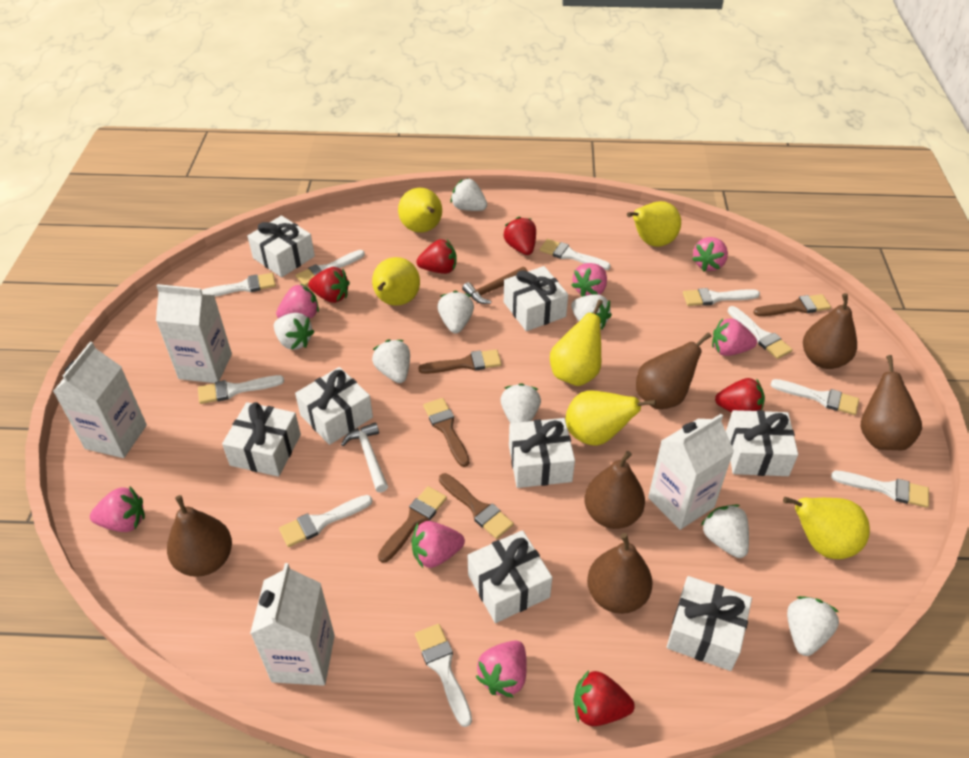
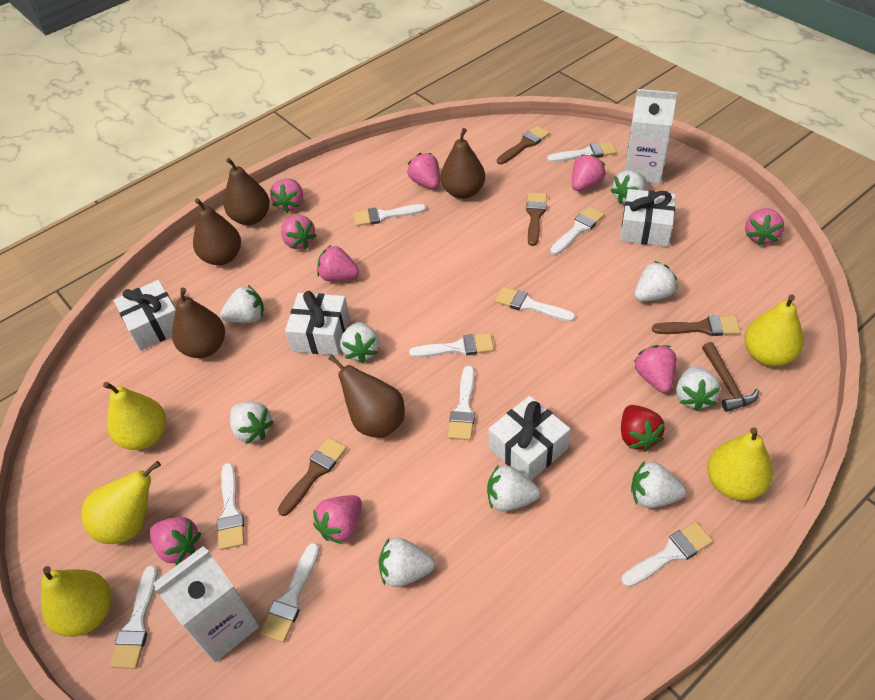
brown brush: [378,486,447,563] [418,349,501,374] [423,398,470,467] [439,473,514,539] [753,294,831,316] = 5 -> [278,438,347,516] [497,126,550,164] [526,193,547,246] [652,315,741,336] = 4
brown pear: [167,495,232,577] [585,451,645,529] [587,533,653,614] [636,332,711,409] [803,293,857,369] [860,355,922,451] = 6 -> [172,288,225,358] [193,198,241,265] [224,158,270,225] [328,355,405,438] [440,128,485,199] = 5
pink strawberry: [90,487,145,532] [276,284,319,319] [411,521,465,568] [476,640,527,698] [571,263,607,297] [692,237,728,272] [712,318,757,356] = 7 -> [149,517,201,565] [270,178,303,213] [281,215,317,249] [313,495,362,544] [317,245,359,281] [407,153,440,189] [572,154,606,191] [634,345,677,393] [745,208,784,246] = 9
red strawberry: [308,267,350,303] [416,239,457,274] [503,217,536,255] [574,670,635,726] [715,378,765,412] = 5 -> [621,405,665,451] = 1
white carton: [53,342,147,458] [156,284,232,383] [250,563,335,686] [648,414,734,530] = 4 -> [153,546,260,662] [625,89,677,184] = 2
white gift: [222,402,301,477] [248,216,315,277] [295,367,373,445] [468,530,553,623] [504,266,568,331] [509,418,575,488] [667,576,752,671] [726,410,798,476] = 8 -> [114,280,176,351] [285,291,350,355] [489,396,570,480] [620,189,676,247] = 4
white hammer: [341,422,388,492] = 1 -> none = 0
white strawberry: [274,313,315,350] [372,340,410,383] [437,290,474,334] [451,178,487,211] [501,383,541,423] [571,294,612,330] [701,505,749,558] [787,596,839,656] = 8 -> [220,285,264,323] [230,402,274,444] [340,322,379,363] [379,538,435,587] [487,465,540,511] [611,170,647,204] [631,461,686,508] [634,261,678,302] [676,366,720,411] = 9
yellow pear: [372,257,420,306] [398,188,442,233] [550,299,603,386] [565,391,656,446] [627,201,681,247] [783,497,870,559] = 6 -> [41,566,111,637] [81,461,161,544] [103,382,166,450] [707,427,773,501] [744,295,804,366] = 5

